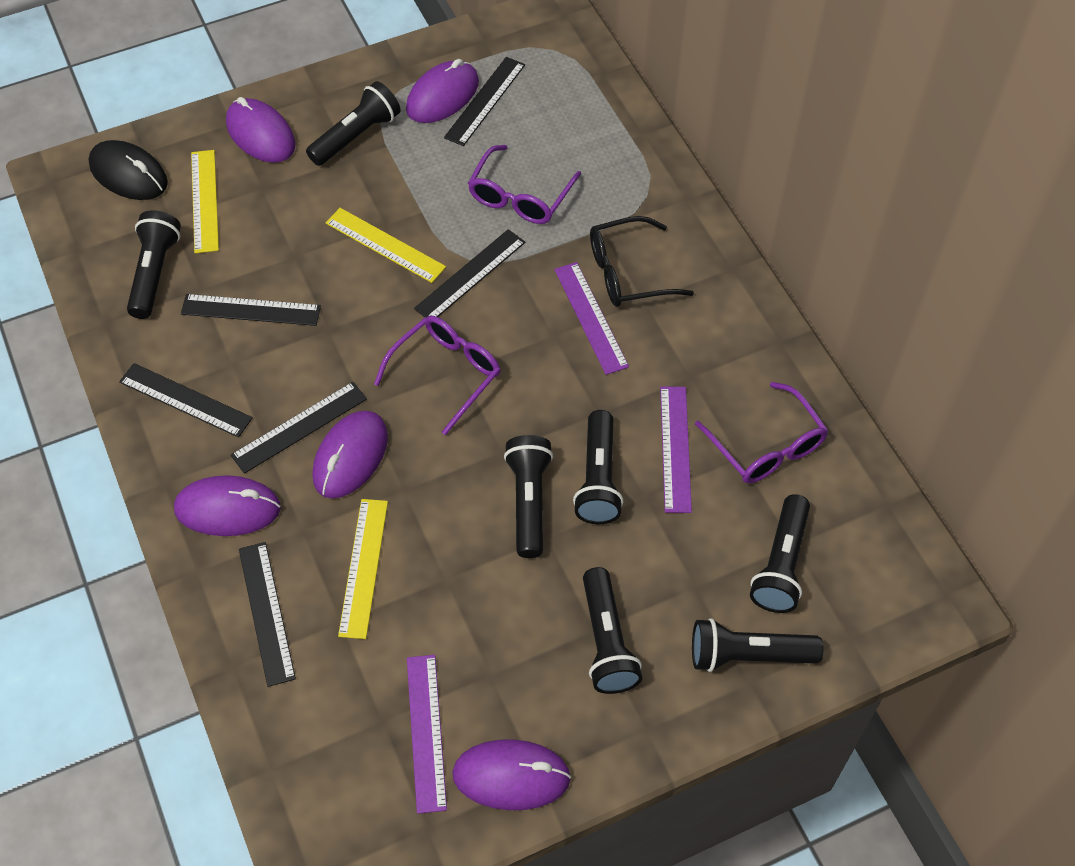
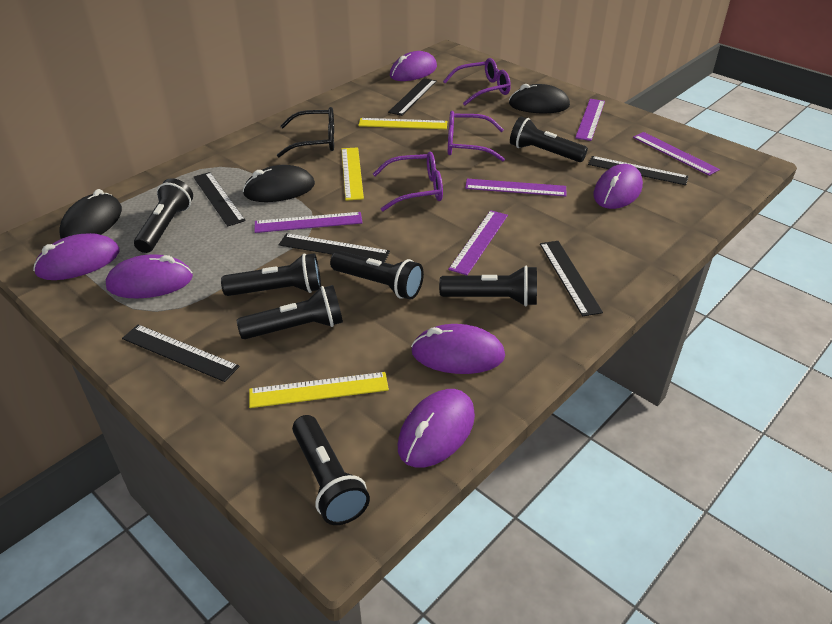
black mouse: [88,140,168,200] = 1 -> [59,189,122,239] [243,165,315,202] [509,84,570,113] = 3
purple mouse: [174,475,281,536] [226,97,295,163] [312,411,388,498] [406,59,479,123] [452,739,571,810] = 5 -> [33,233,120,280] [106,254,193,299] [390,51,437,81] [398,389,475,467] [411,324,505,374] [593,164,643,209] = 6
purple ruler: [407,655,447,814] [554,262,629,375] [660,386,692,513] = 3 -> [255,212,363,233] [448,210,508,275] [465,179,567,197] [575,99,605,141] [633,132,720,176] = 5

